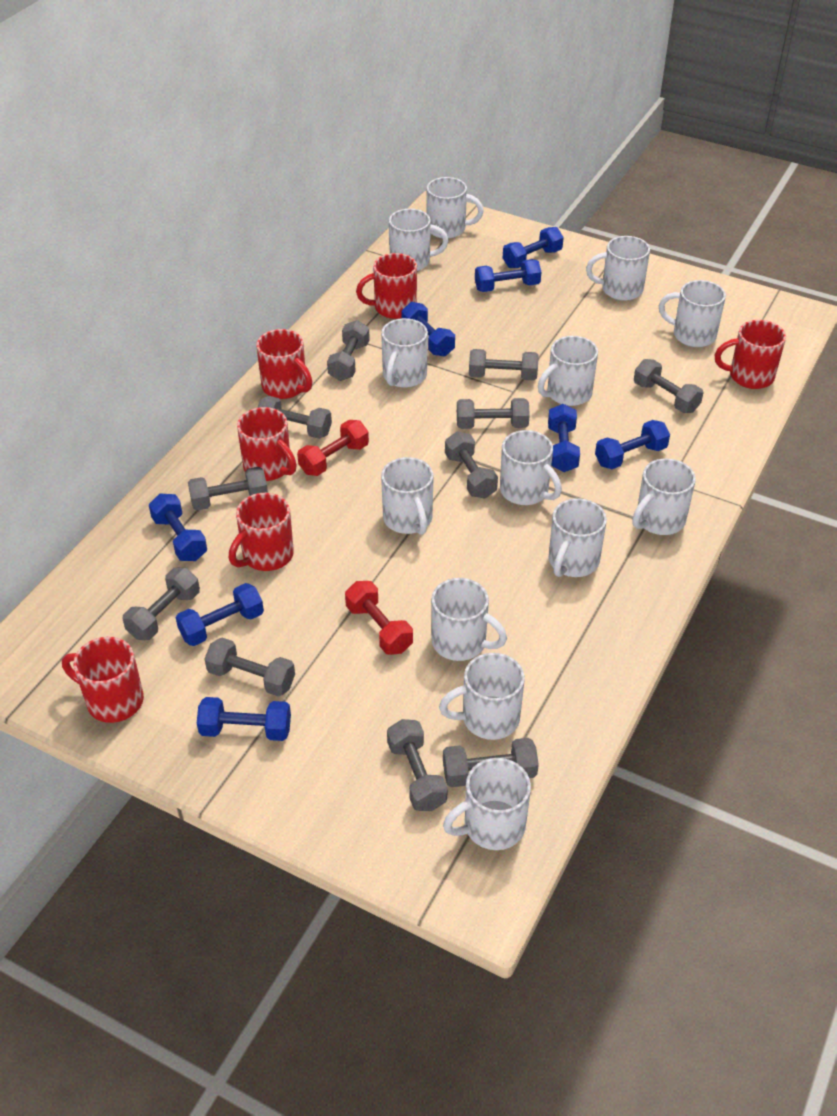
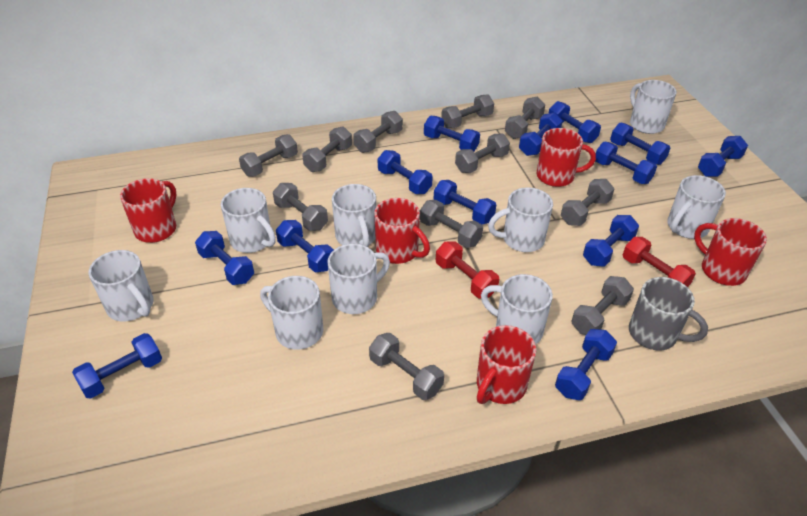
blue dumbbell: [149,494,207,561] [176,583,264,646] [197,697,291,741] [402,302,455,357] [475,259,541,292] [503,227,564,268] [548,404,580,472] [595,420,670,469] = 8 -> [72,333,162,399] [195,231,254,285] [276,220,334,272] [378,150,433,194] [424,116,480,152] [434,180,496,224] [519,113,563,156] [548,101,601,143] [555,329,617,400] [583,215,639,267] [595,142,657,184] [610,122,670,165] [698,136,748,177] = 13
grey mug: none = 0 -> [629,277,708,350] = 1
red mug: [62,637,144,723] [229,493,294,571] [237,407,297,481] [256,329,313,399] [356,253,417,319] [715,320,786,389] = 6 -> [120,178,176,243] [374,198,430,264] [477,325,536,404] [537,128,596,187] [694,218,767,286] = 5
white mug: [381,318,428,388] [381,457,433,535] [389,209,448,271] [426,177,484,239] [431,578,507,661] [439,653,525,740] [443,758,531,850] [500,430,562,505] [538,336,598,406] [549,498,607,577] [586,236,650,301] [632,458,696,535] [659,280,726,347] = 13 -> [88,250,154,321] [221,188,276,253] [260,276,323,349] [328,244,390,314] [332,184,376,247] [481,274,553,345] [488,187,553,252] [630,80,677,134] [667,175,726,239] = 9

